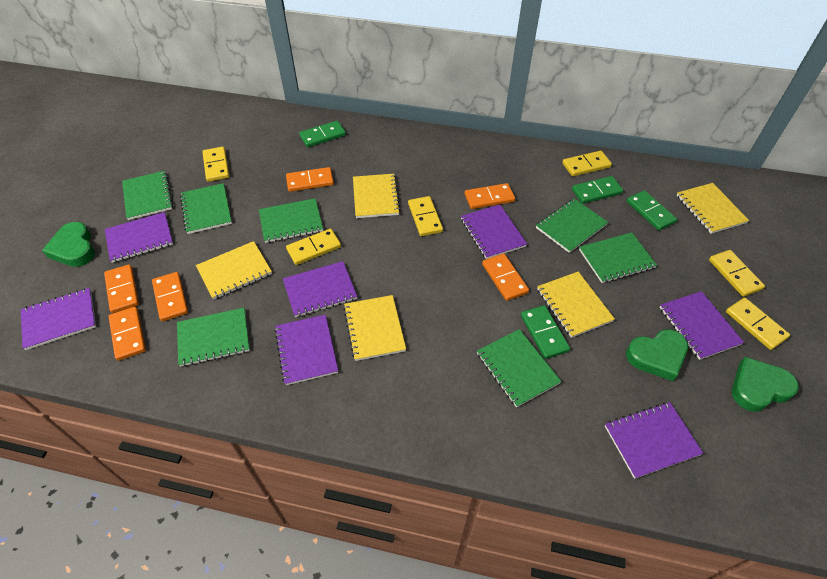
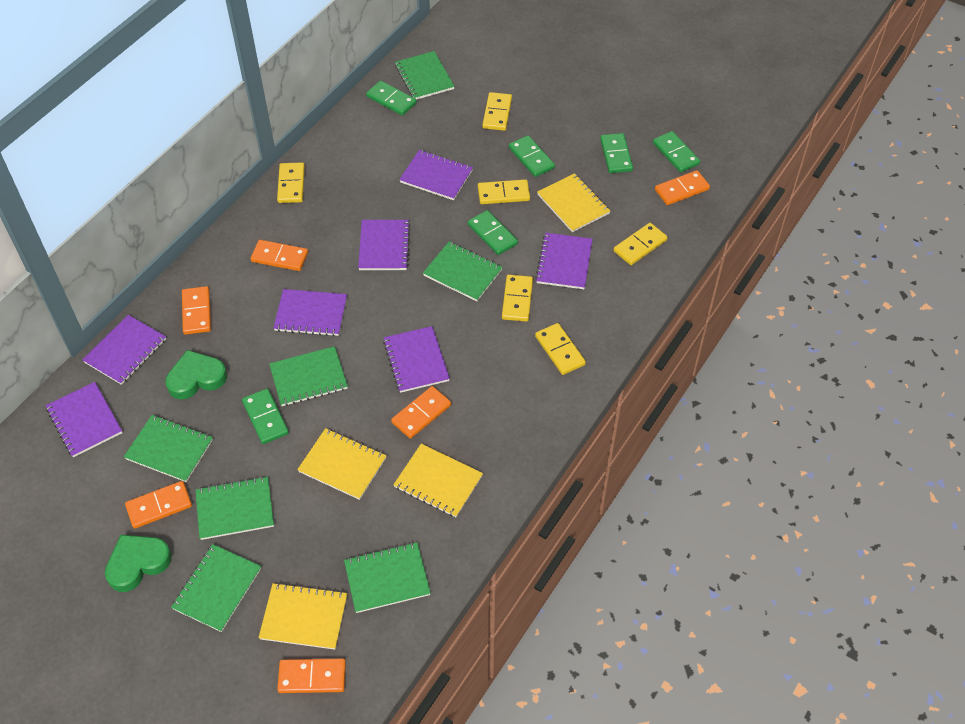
green domino: [299,121,346,147] [521,305,570,359] [572,176,623,204] [627,190,677,230] = 4 -> [242,389,289,444] [366,81,417,116] [468,210,518,255] [509,135,555,177] [600,133,633,173] [653,131,700,173] = 6
green heart: [42,222,95,267] [626,329,688,381] [732,357,799,412] = 3 -> [105,535,172,592] [165,350,227,399] = 2
yellow notebook: [196,241,272,300] [343,295,406,361] [353,174,400,218] [537,272,615,338] [677,183,749,234] = 5 -> [259,583,347,650] [297,428,387,500] [393,444,483,517] [537,173,610,232] = 4

